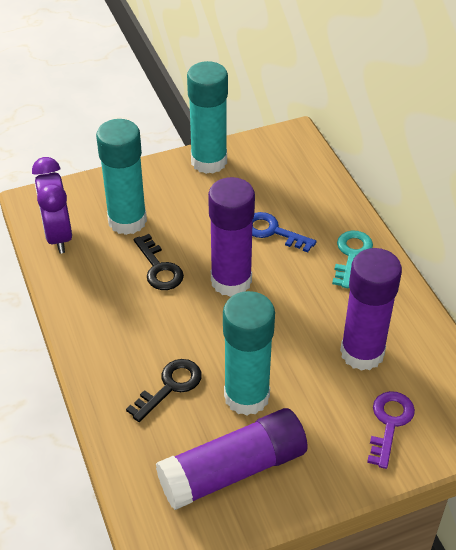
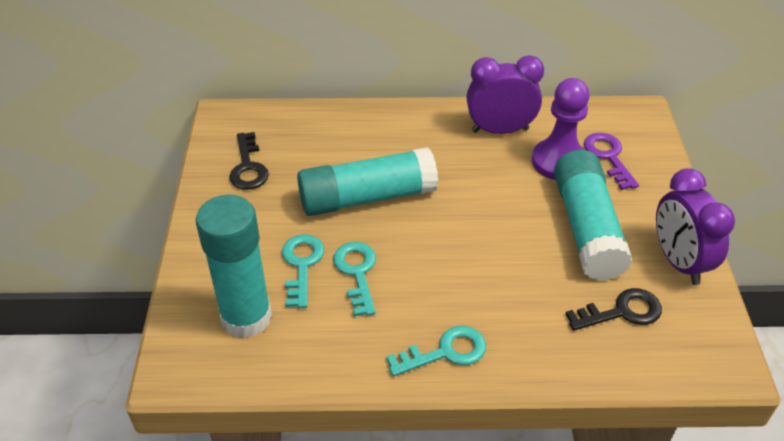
blue key: [252,212,317,252] = 1 -> none = 0
purple clock: [32,157,72,254] = 1 -> [467,55,544,134] [656,168,735,285] = 2
purple glue stick: [156,408,308,510] [208,177,255,297] [340,248,402,371] = 3 -> none = 0
purple pawn: none = 0 -> [532,78,590,180] = 1
turquoise key: [332,231,373,288] = 1 -> [282,234,324,308] [333,242,376,316] [386,326,486,376] = 3

